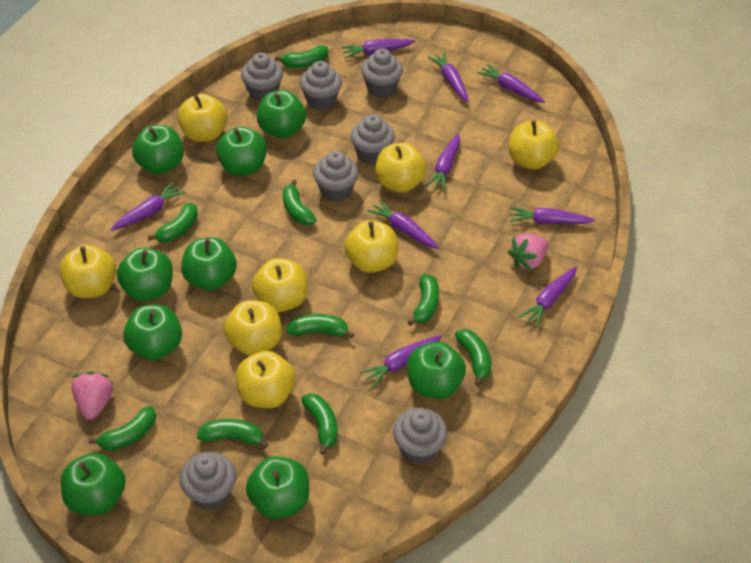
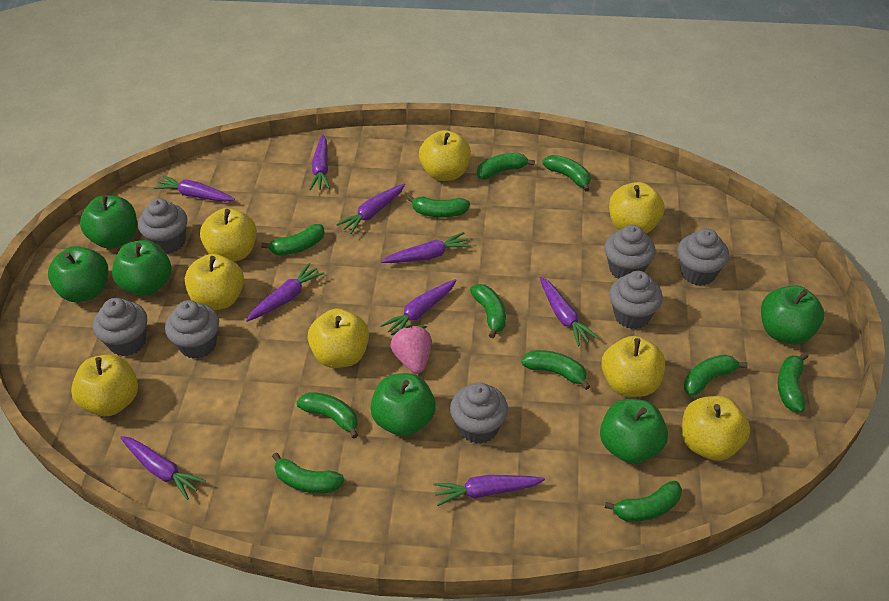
green apple: [61,453,126,515] [117,247,173,301] [123,305,182,360] [132,125,184,174] [181,237,237,290] [216,126,267,176] [246,456,309,519] [257,90,306,138] [407,342,466,399] = 9 -> [48,246,108,302] [80,195,137,249] [112,240,172,296] [370,373,436,436] [600,399,668,464] [761,285,824,344] = 6
green banana: [89,406,156,451] [147,202,198,242] [197,419,269,448] [275,45,328,68] [283,180,316,225] [287,314,354,339] [301,393,338,455] [408,274,439,326] [455,329,491,386] = 9 -> [261,224,325,255] [272,452,344,494] [297,392,358,439] [407,195,470,217] [470,284,506,338] [477,153,535,179] [521,350,591,390] [543,155,591,192] [605,481,682,522] [684,355,748,396] [778,353,808,412] = 11
pink strawberry: [71,371,114,420] [507,233,548,271] = 2 -> [390,325,432,374] = 1

